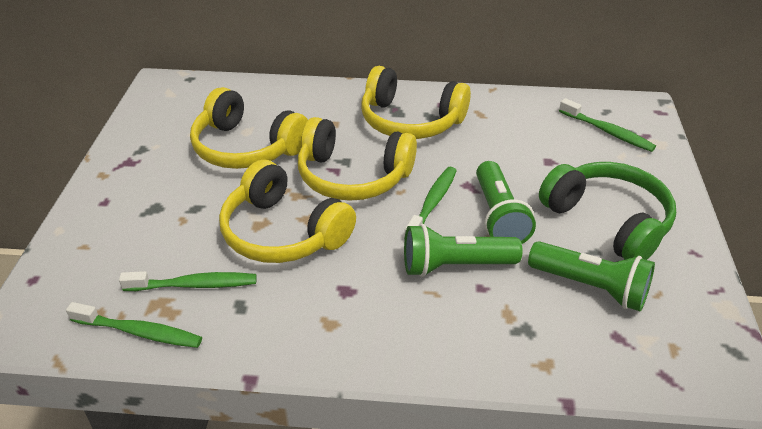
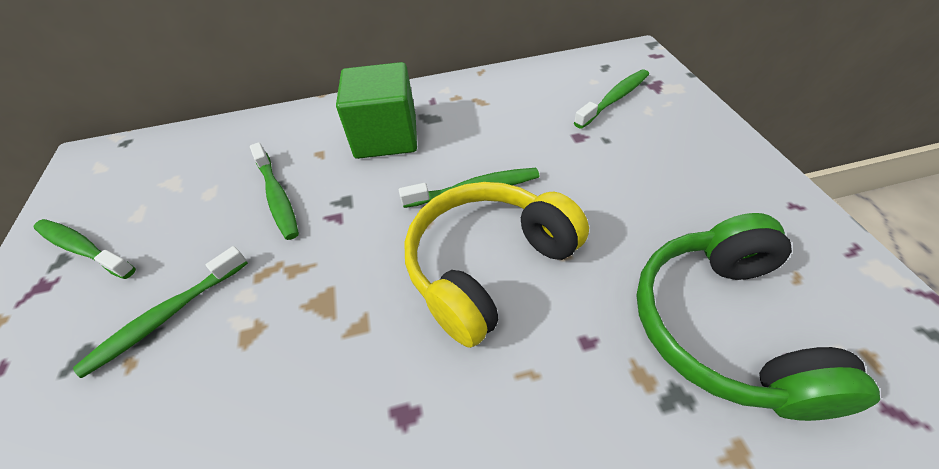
green cube: none = 0 -> [336,62,417,159] = 1
green flashlight: [404,224,522,277] [476,161,536,244] [528,241,655,311] = 3 -> none = 0
green toothbrush: [66,302,202,348] [119,271,257,291] [404,167,457,239] [559,98,656,152] = 4 -> [33,219,136,279] [73,246,248,378] [250,142,299,240] [399,168,540,208] [574,69,649,129] = 5
yellow headphones: [190,87,308,169] [219,160,356,263] [298,117,417,201] [361,66,471,139] = 4 -> [404,182,589,348] = 1

